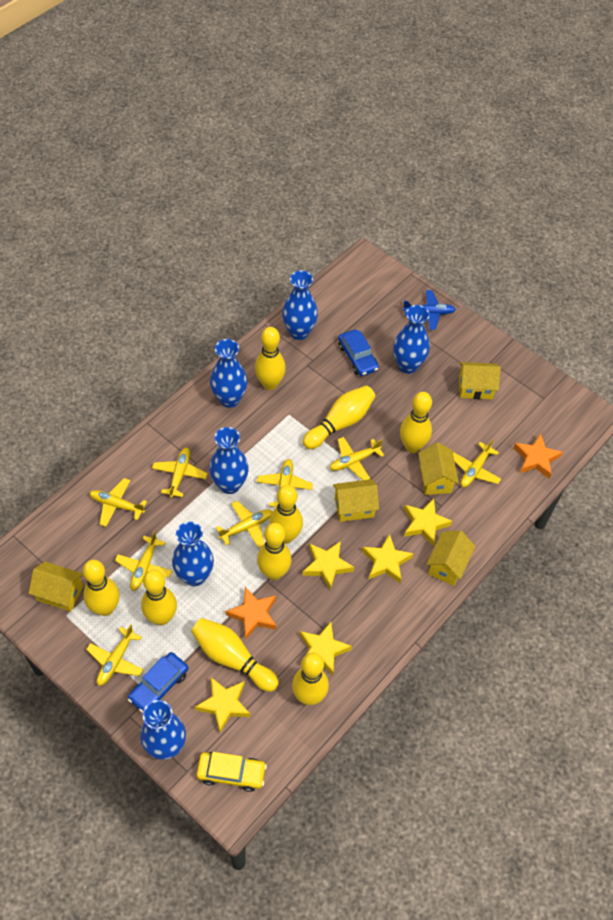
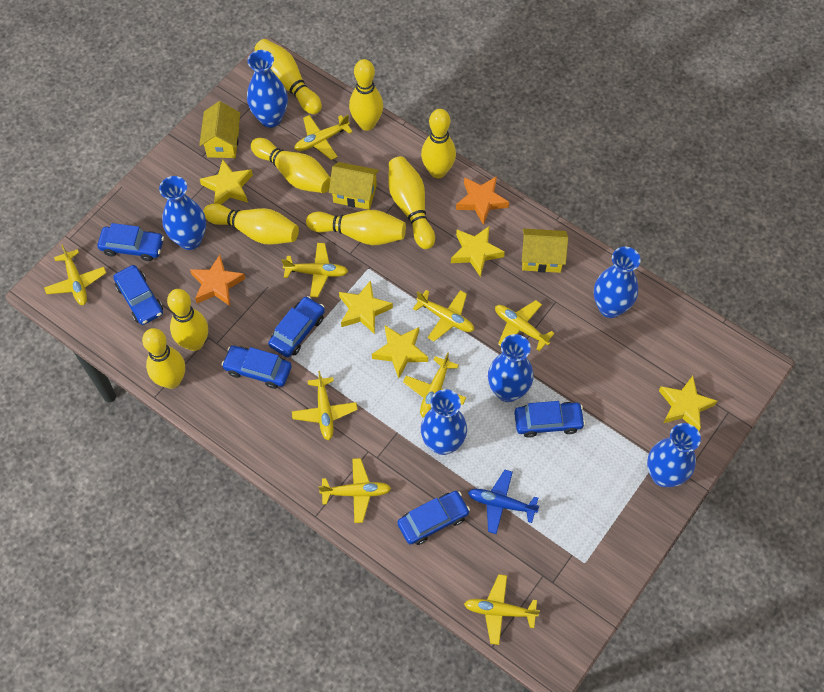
blue car: [128,652,188,713] [338,329,379,376] = 2 -> [98,223,164,261] [113,265,163,325] [222,346,292,389] [268,296,325,358] [397,491,470,545] [514,401,585,438] = 6
yellow car: [196,752,267,792] = 1 -> none = 0
yellow house: [29,561,83,612] [333,479,379,522] [418,442,459,495] [427,530,476,586] [459,362,501,399] = 5 -> [199,101,240,158] [329,162,379,210] [522,228,568,273] = 3
yellow plane: [86,624,143,686] [89,478,147,527] [115,531,172,591] [152,448,208,498] [216,501,273,548] [257,459,313,507] [330,437,384,480] [453,439,501,487] = 8 -> [44,245,106,305] [281,243,348,297] [292,371,358,441] [294,115,353,160] [318,458,391,523] [403,352,466,417] [413,290,474,342] [464,574,540,645] [495,300,555,351] = 9

